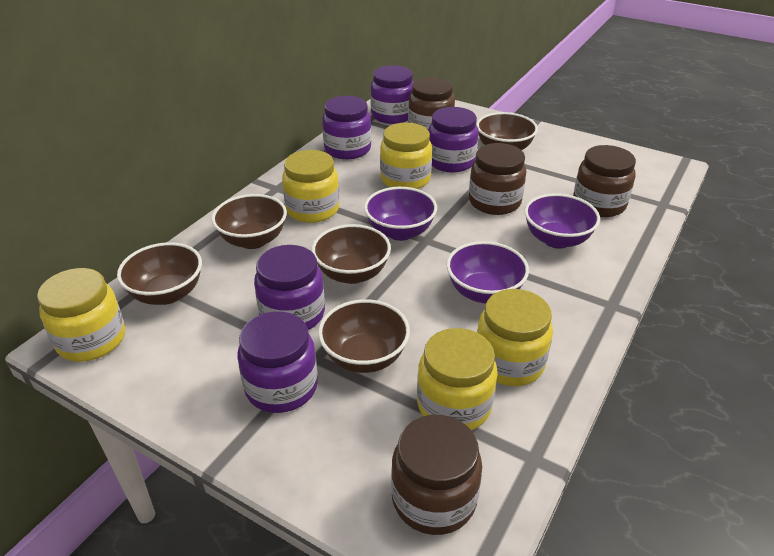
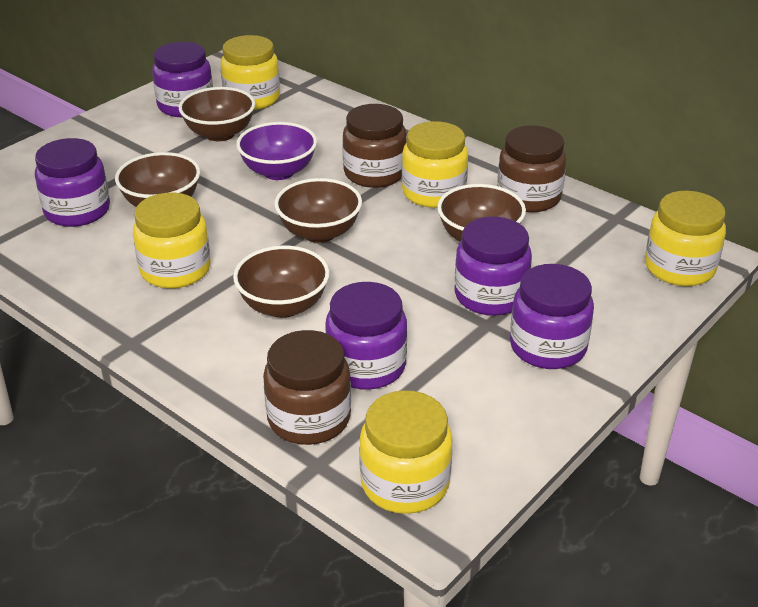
brown jar: [391,415,482,535] [408,77,455,130] [469,143,526,215] [573,145,636,217] = 4 -> [263,330,351,445] [343,104,407,188] [497,125,566,212] = 3
purple bowl: [364,187,437,241] [446,241,529,303] [524,193,600,249] = 3 -> [236,122,317,180] = 1

